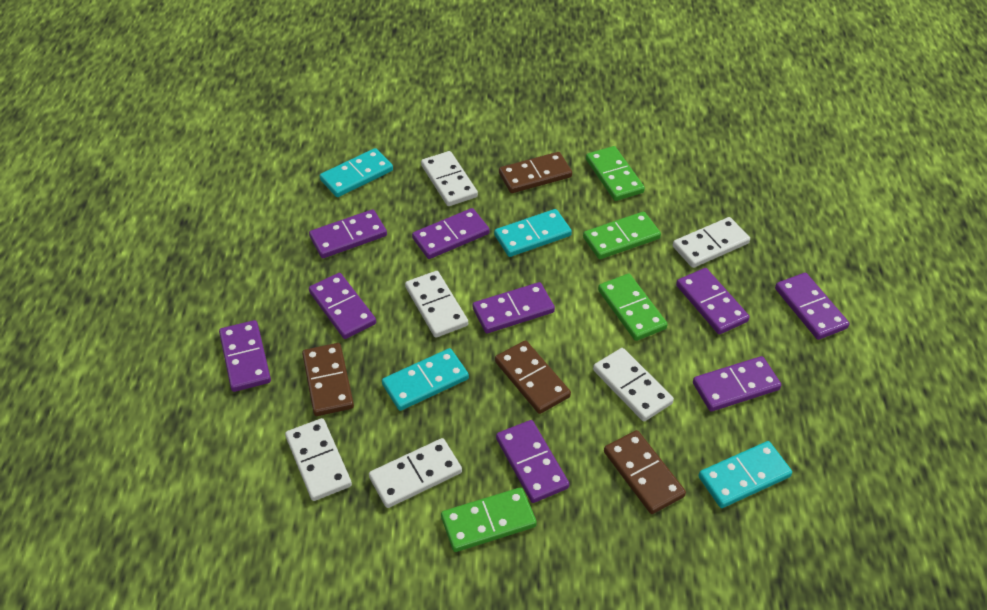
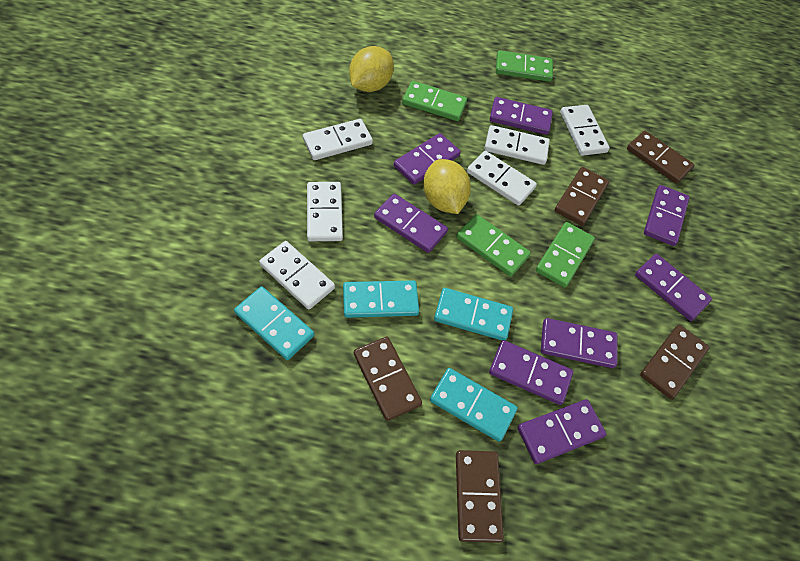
brown domino: [302,343,354,416] [495,340,571,414] [499,152,572,193] [604,430,686,514] = 4 -> [354,337,422,421] [456,450,504,543] [554,167,609,226] [627,131,694,184] [640,325,710,399] = 5
purple domino: [219,320,271,392] [309,209,387,258] [309,273,376,339] [412,208,489,259] [473,282,555,333] [496,420,569,503] [676,268,749,334] [693,356,781,411] [775,273,849,340] = 9 -> [374,194,448,253] [394,133,461,185] [489,340,573,405] [490,97,553,135] [517,399,606,464] [541,318,618,368] [635,254,712,321] [644,185,690,246] = 8
yellow lemon: none = 0 -> [349,46,394,92] [423,159,471,214] = 2

